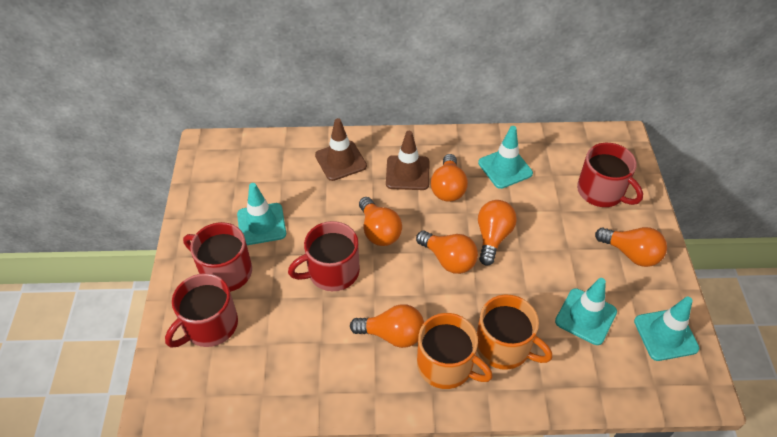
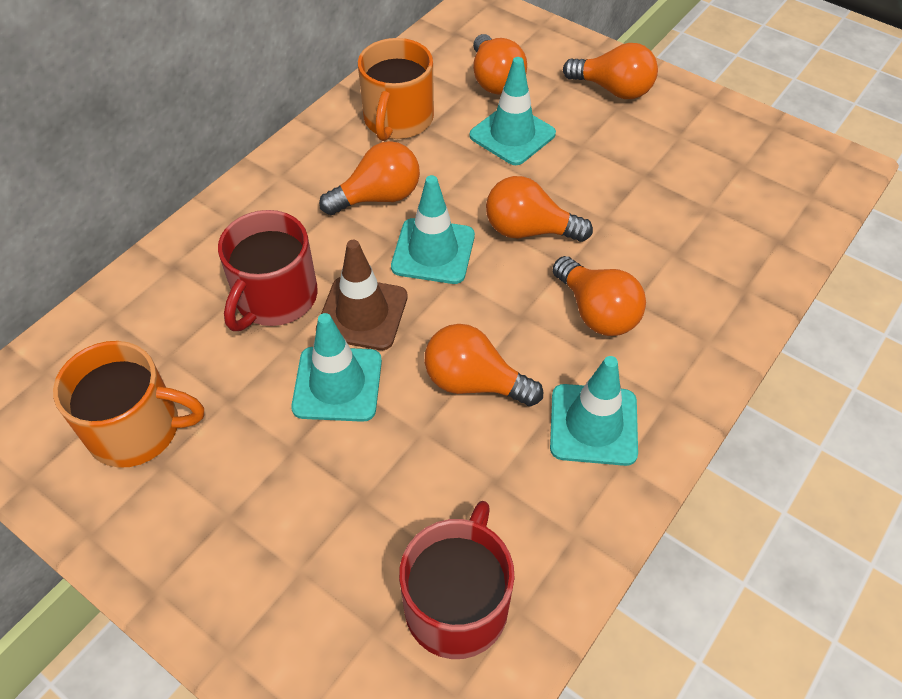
brown traffic cone: [315,118,367,181] [386,131,429,190] = 2 -> [316,240,408,350] = 1
red mug: [165,273,238,348] [183,222,252,292] [288,221,360,291] [577,143,643,207] = 4 -> [218,210,318,331] [399,501,515,659] = 2

